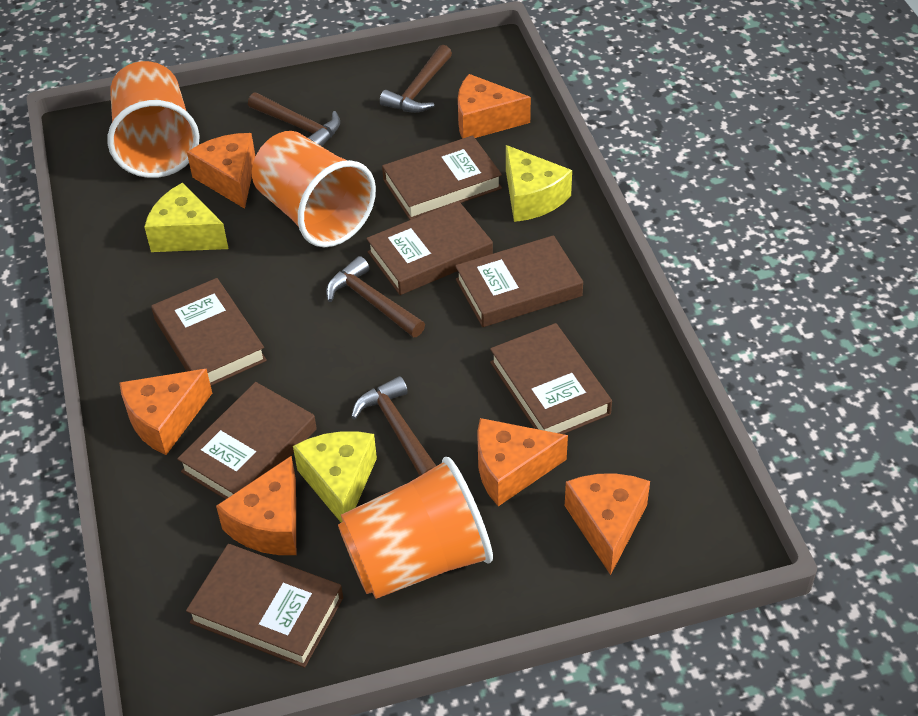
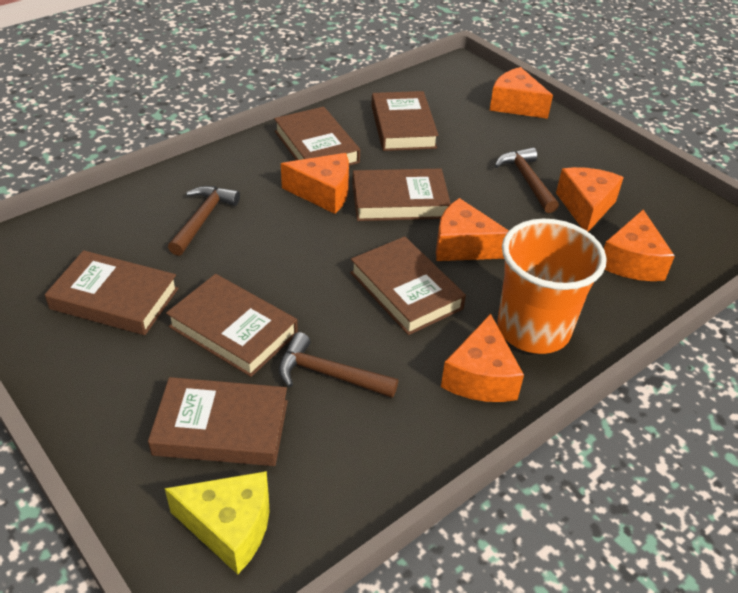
brown hammer: [248,93,340,146] [326,256,425,337] [351,376,436,476] [380,45,452,113] = 4 -> [168,186,240,256] [279,332,398,398] [494,147,559,213] = 3
orange cup: [107,61,200,178] [252,131,376,247] [338,457,493,599] = 3 -> [497,218,607,354] = 1
yellow cheese: [144,182,229,252] [293,431,377,522] [506,145,572,222] = 3 -> [165,471,270,574] = 1

